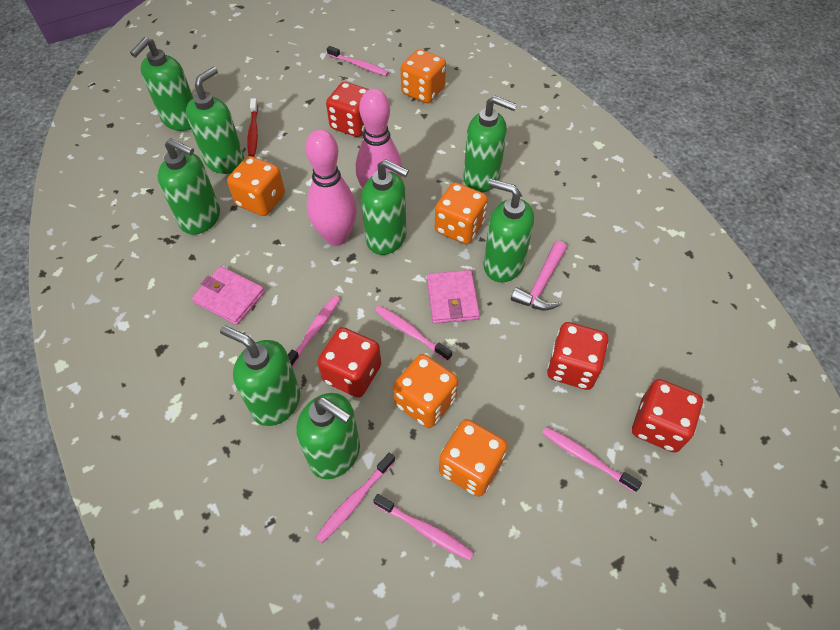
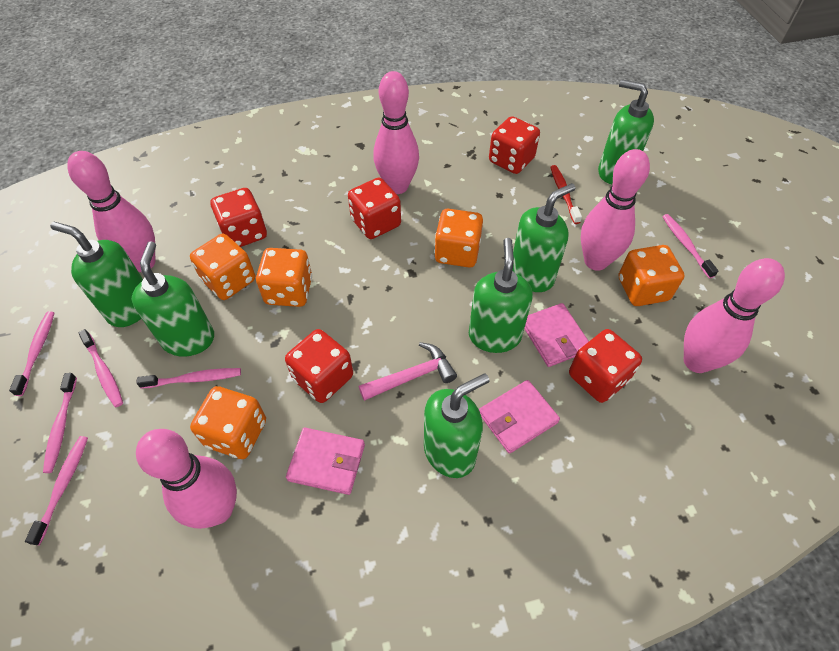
green soap dispenser: [130,37,193,131] [158,138,220,235] [186,67,244,174] [220,325,300,426] [296,393,360,479] [361,159,409,255] [463,96,517,193] [484,179,534,282] = 8 -> [50,222,143,327] [132,241,214,357] [424,373,490,478] [469,238,533,353] [512,183,576,292] [598,79,654,185] = 6
pink bowling pin: [305,129,357,246] [356,88,403,189] = 2 -> [67,151,156,272] [136,429,237,529] [373,71,419,194] [581,149,650,271] [684,258,785,373] = 5
pink wallet: [192,266,265,325] [427,270,480,324] = 2 -> [286,428,365,495] [479,380,560,454] [524,303,589,367] = 3
red dice: [318,327,381,398] [326,82,369,137] [547,322,608,390] [632,379,703,453] = 4 -> [210,188,267,247] [285,329,353,403] [348,178,401,239] [489,116,540,174] [569,329,642,403] = 5

